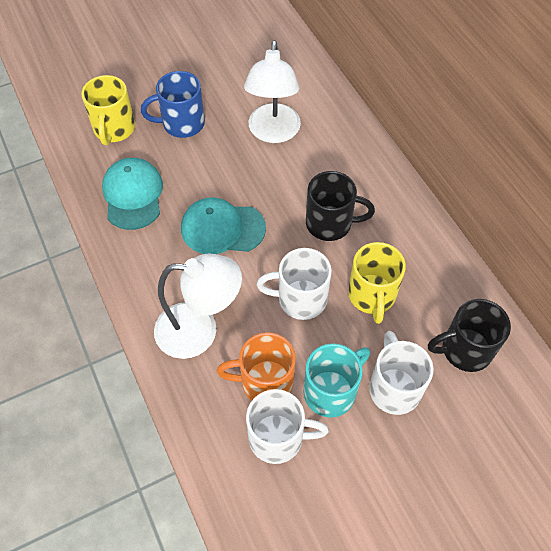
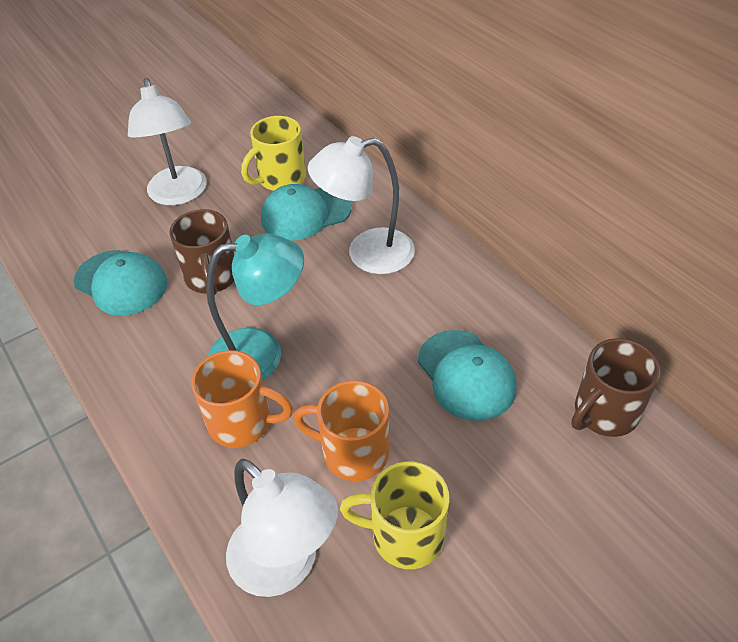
black mug: [306,171,375,241] [428,299,511,372] = 2 -> none = 0
blue mug: [141,71,205,138] = 1 -> none = 0
brown mug: none = 0 -> [170,209,235,295] [571,338,661,437] = 2
orange mug: [217,332,296,401] = 1 -> [191,350,293,448] [293,380,389,481] = 2
turquoise cap: [102,158,163,230] [181,197,266,254] = 2 -> [74,250,167,316] [261,184,352,240] [418,330,517,421] = 3
turquoise lamp: none = 0 -> [206,233,304,380] = 1
turquoise mug: [304,343,370,418] = 1 -> none = 0
white lamp: [154,254,242,359] [244,40,301,143] = 2 -> [128,78,207,205] [226,459,338,597] [308,136,415,274] = 3
white mug: [246,389,329,464] [257,248,332,320] [369,331,434,415] = 3 -> none = 0

